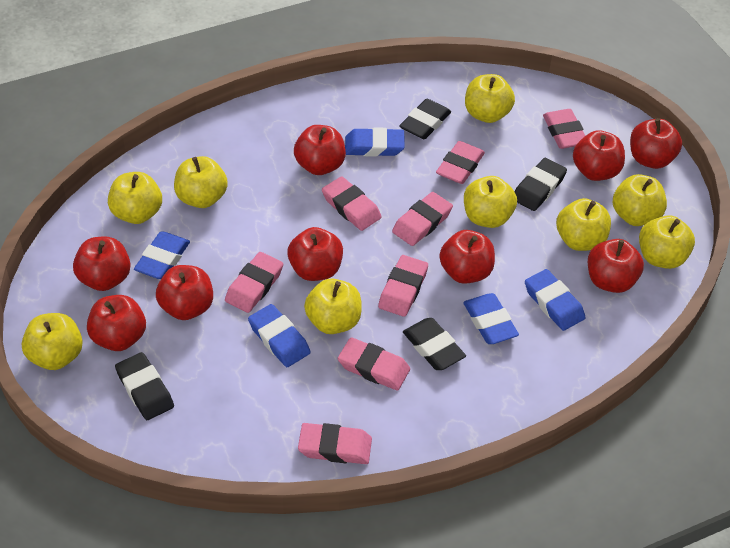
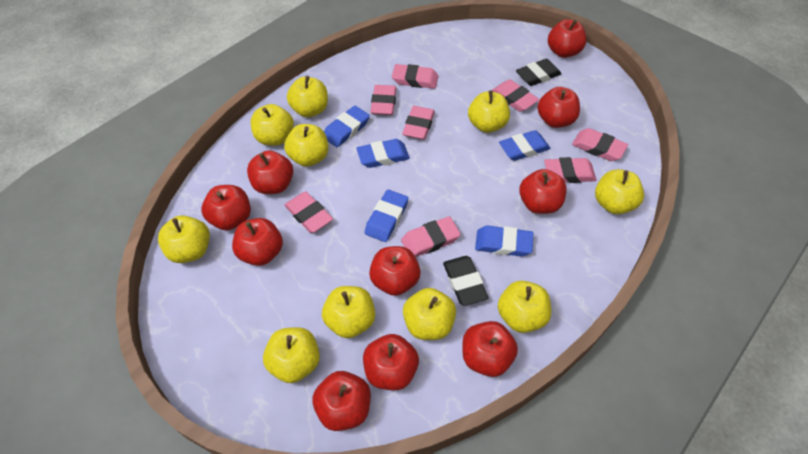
black eraser: [115,352,174,420] [399,99,451,139] [403,318,466,370] [515,158,567,211] = 4 -> [443,256,488,306] [516,59,561,86] = 2
red apple: [73,236,131,291] [87,295,146,351] [156,265,213,320] [288,227,343,281] [294,125,346,175] [439,230,495,284] [573,130,625,181] [588,239,644,293] [630,118,682,169] = 9 -> [202,185,251,230] [232,218,283,266] [247,150,293,194] [313,371,371,431] [363,334,419,390] [369,246,421,296] [462,321,518,377] [519,169,567,214] [538,87,580,128] [548,19,587,58] = 10
yellow apple: [22,313,83,370] [108,172,162,224] [174,156,228,208] [304,279,362,334] [464,176,517,228] [465,74,515,123] [556,198,611,251] [613,174,667,226] [639,215,695,269] = 9 -> [158,215,210,263] [251,104,294,146] [263,327,320,383] [284,124,328,167] [287,76,328,117] [322,286,375,338] [403,288,456,340] [468,90,510,133] [498,281,551,333] [595,169,644,214] = 10

